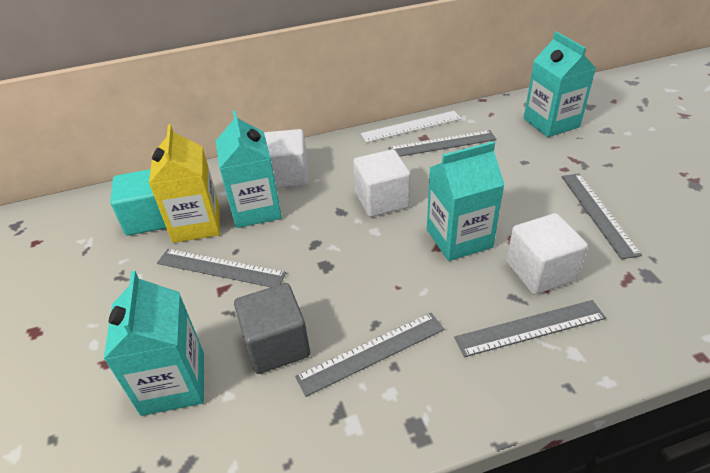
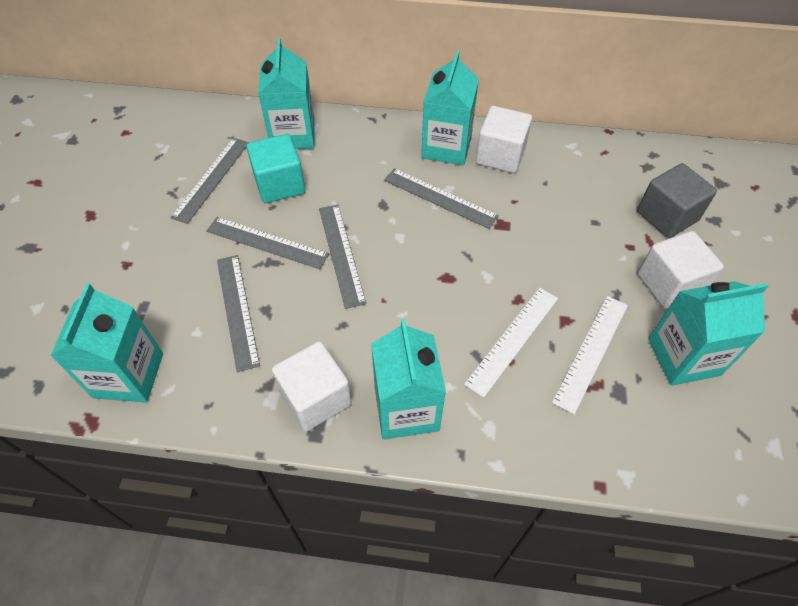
turquoise carton: [103,271,204,416] [216,111,282,228] [427,141,505,261] [524,31,596,137] = 4 -> [50,283,163,403] [258,38,315,149] [371,319,446,440] [421,51,479,165] [648,281,768,386] = 5
white ruler: [361,111,462,143] = 1 -> [464,288,558,398] [552,296,628,414] = 2
yellow carton: [149,124,220,243] = 1 -> none = 0

